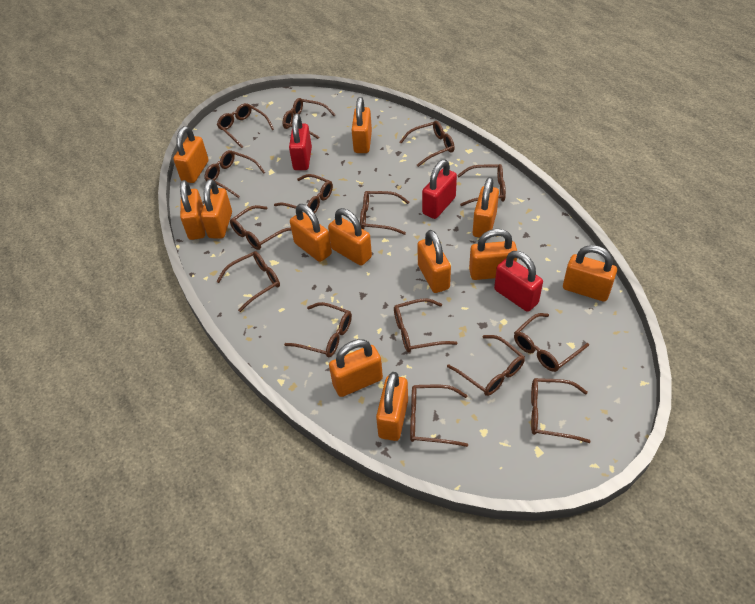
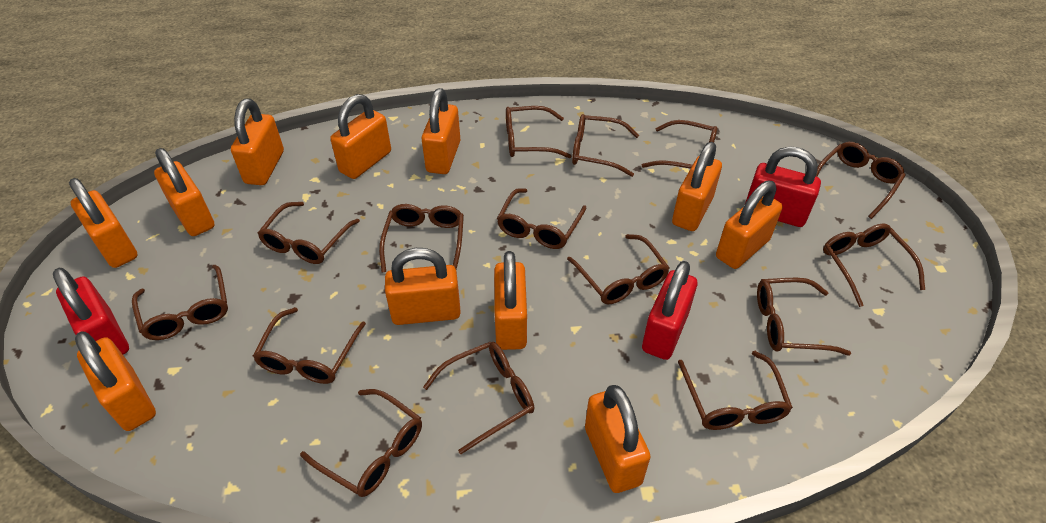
orange padlock: [173,126,209,183] [180,180,205,240] [201,179,232,239] [290,204,332,262] [328,208,372,266] [329,339,383,397] [352,97,372,153] [376,372,408,441] [418,230,451,293] [469,229,517,280] [473,177,499,238] [563,245,617,301] = 12 -> [69,178,138,268] [75,331,156,431] [154,148,215,236] [231,99,284,185] [330,94,391,179] [385,248,461,325] [422,88,460,174] [494,251,527,350] [585,385,651,493] [672,142,722,231] [716,181,783,269] = 11

